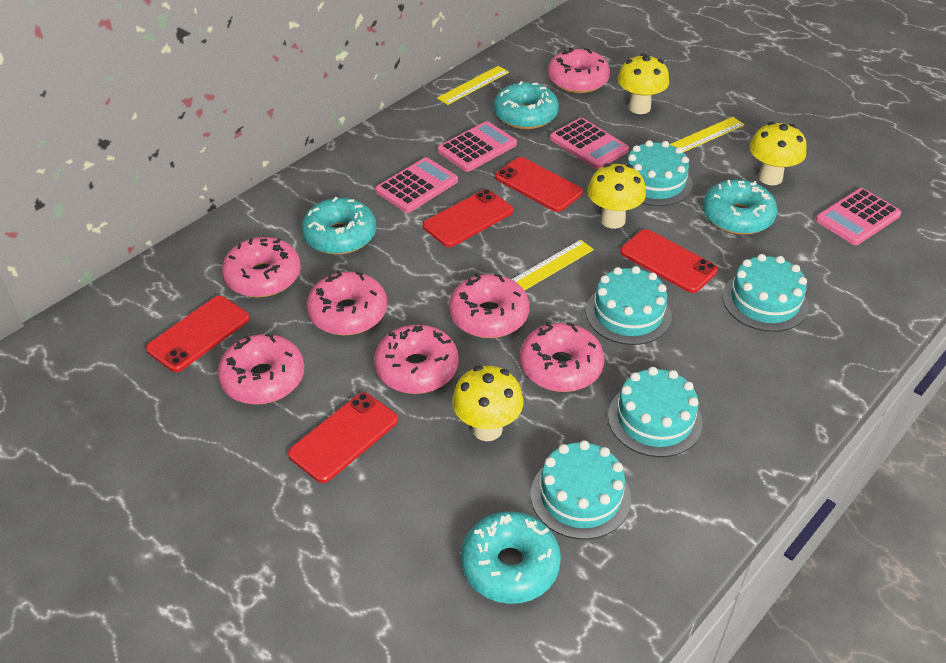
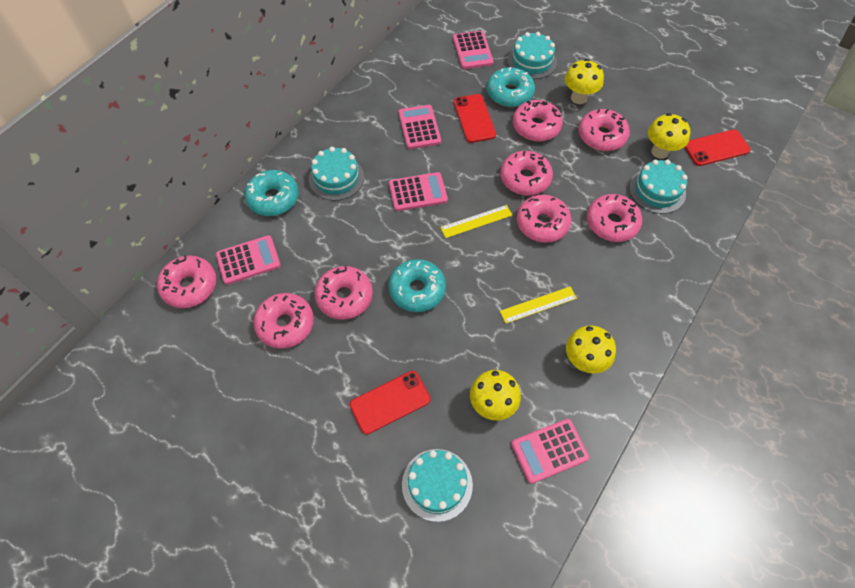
pink calculator: [376,157,458,213] [438,121,517,172] [550,118,629,169] [816,188,901,245] = 4 -> [216,235,281,285] [389,172,448,211] [398,105,441,149] [453,31,493,69] [511,419,589,484] = 5
pink donut: [218,334,304,405] [222,237,301,297] [307,270,387,336] [374,325,459,394] [449,273,529,338] [520,322,604,392] [548,47,610,93] = 7 -> [157,255,216,308] [254,293,314,349] [314,266,373,320] [500,151,553,196] [513,100,563,142] [516,195,571,243] [578,109,630,151] [587,194,642,242] = 8
red phone: [146,296,250,372] [288,392,398,483] [423,189,513,247] [495,157,583,212] [620,229,718,293] = 5 -> [350,371,431,435] [454,94,496,143] [684,129,751,166] = 3
turquoise cake: [531,440,631,540] [586,266,672,345] [608,367,703,457] [626,140,693,206] [722,254,809,332] = 5 -> [309,147,364,201] [402,449,473,522] [508,32,557,79] [629,160,688,214] = 4
turquoise donut: [302,197,376,255] [461,511,561,604] [494,81,559,129] [703,179,777,235] = 4 -> [245,170,299,216] [388,259,446,312] [487,67,535,107] = 3
yellow ruler: [437,66,509,105] [511,240,594,291] [669,117,745,152] = 3 -> [440,205,512,238] [500,287,577,324] = 2

